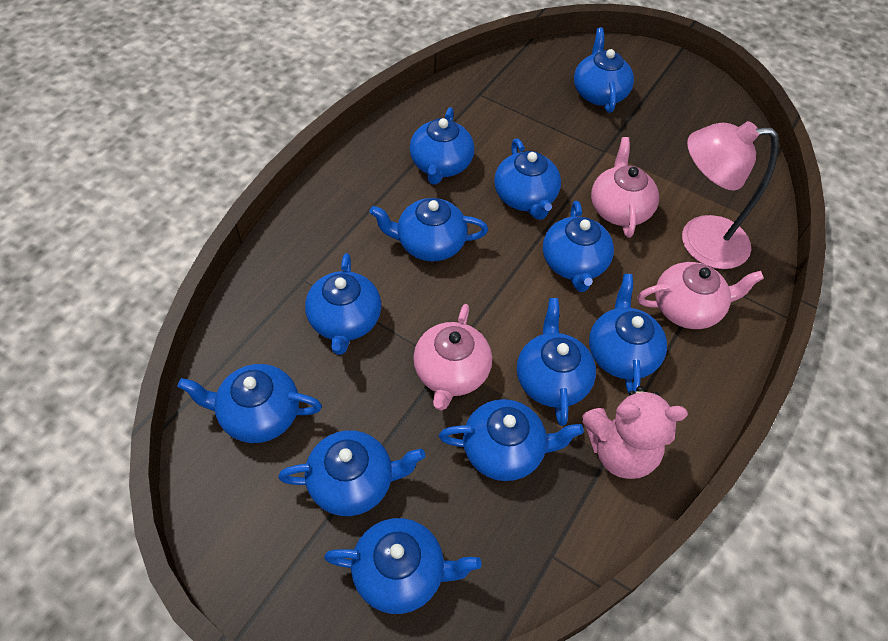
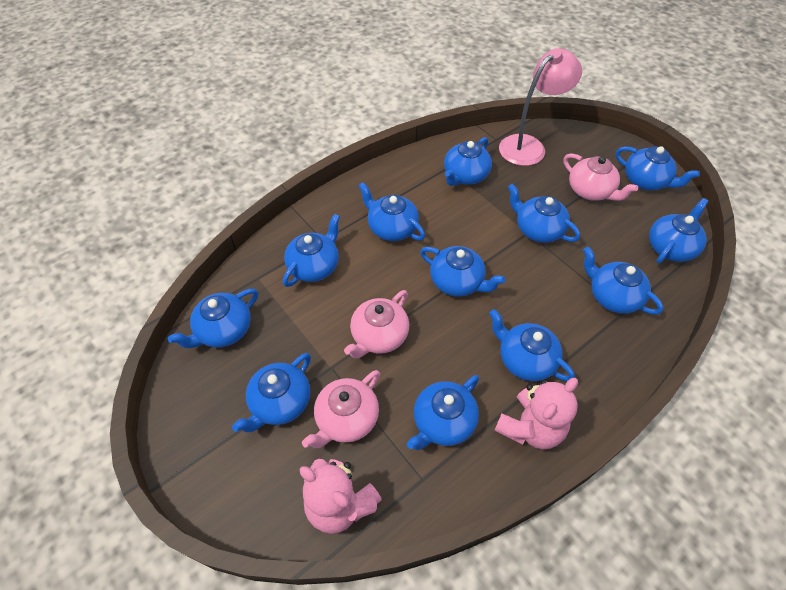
pink teddy bear: [582,386,688,479] = 1 -> [299,459,382,534] [494,378,578,449] = 2

